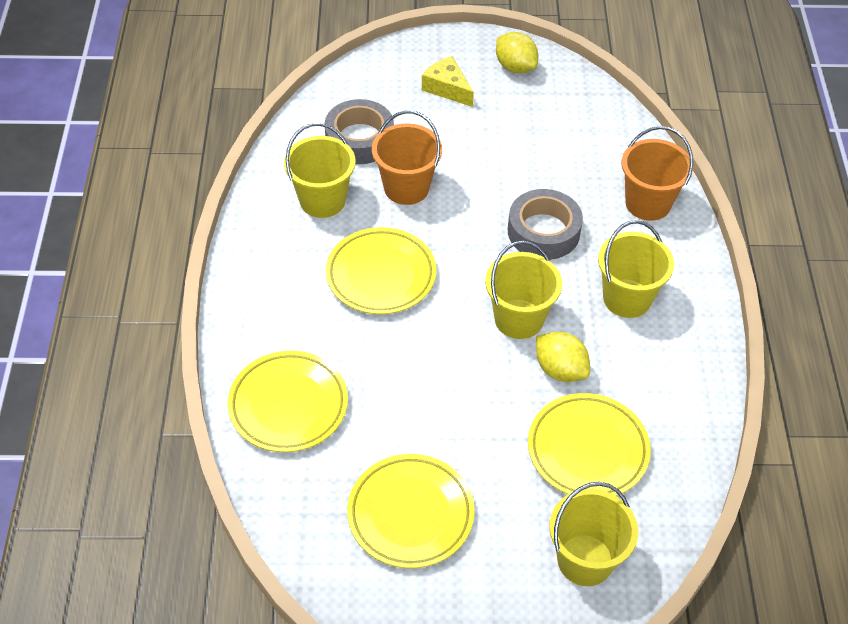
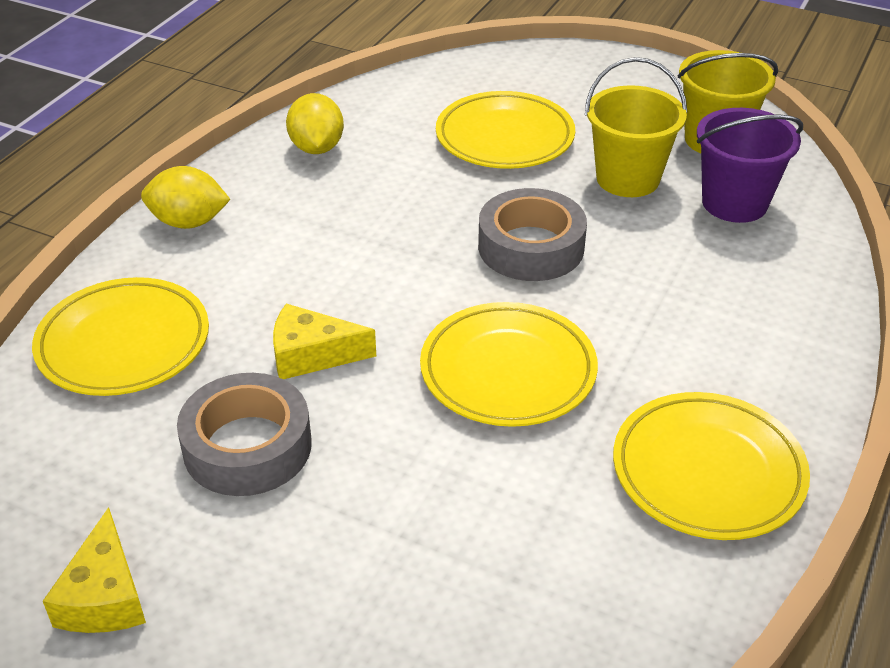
orange bucket: [372,111,442,205] [622,126,693,221] = 2 -> none = 0
purple bucket: none = 0 -> [697,108,803,223] = 1
yellow bucket: [284,123,356,218] [485,241,562,339] [549,482,638,586] [598,220,674,318] = 4 -> [585,57,688,197] [678,50,778,153] = 2
yellow cheese: [422,56,474,107] = 1 -> [43,507,146,633] [273,304,376,379] = 2

